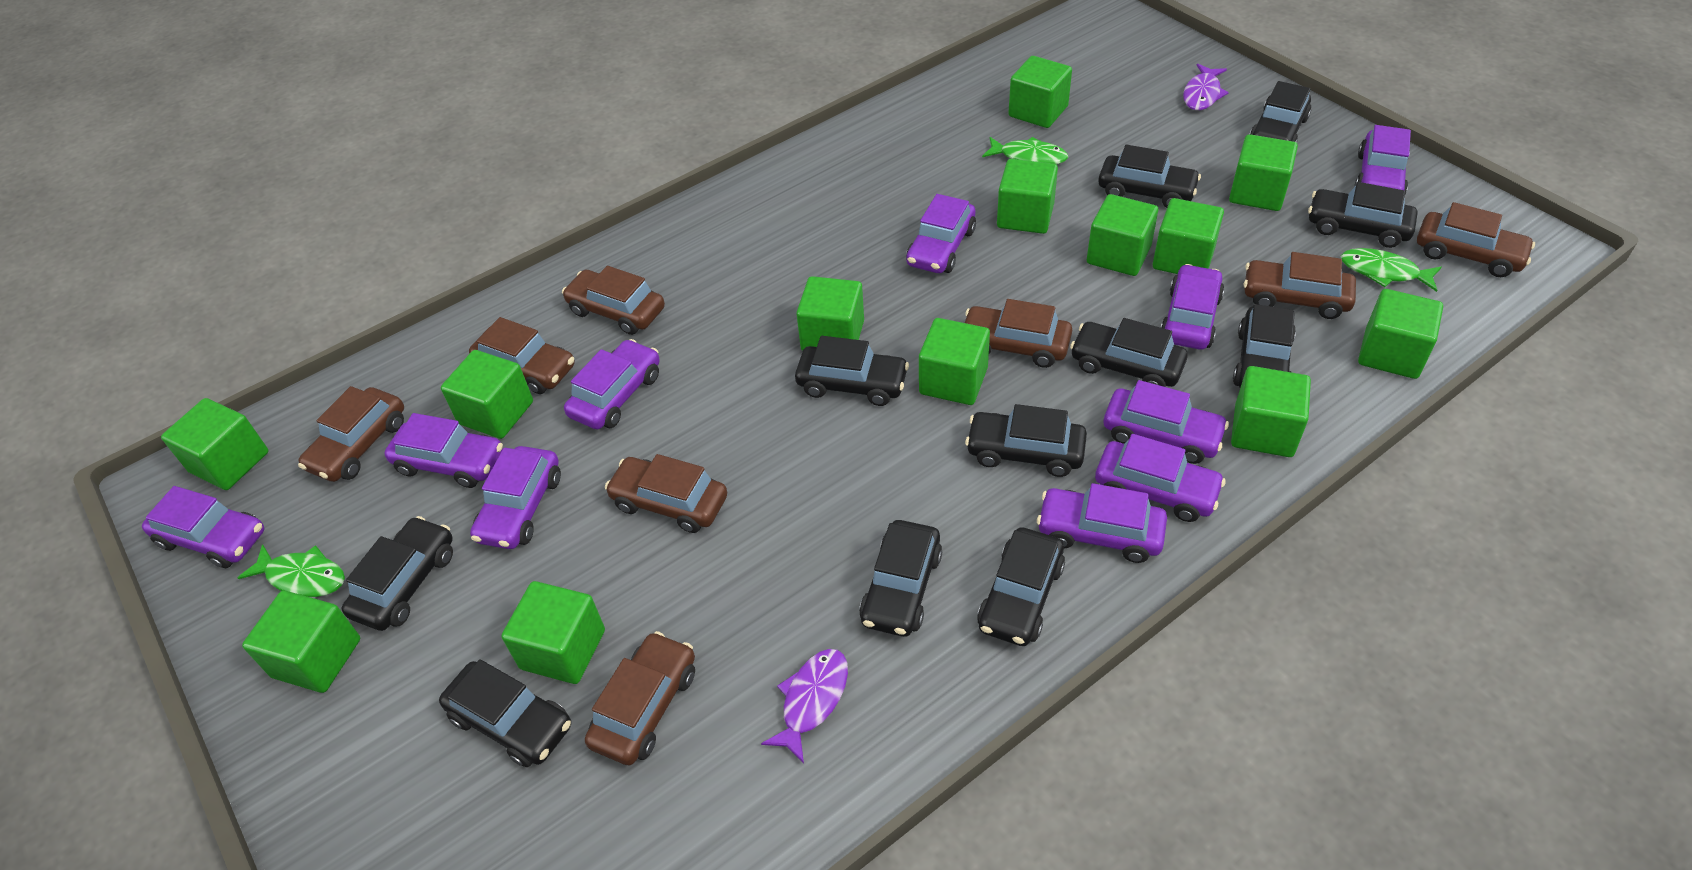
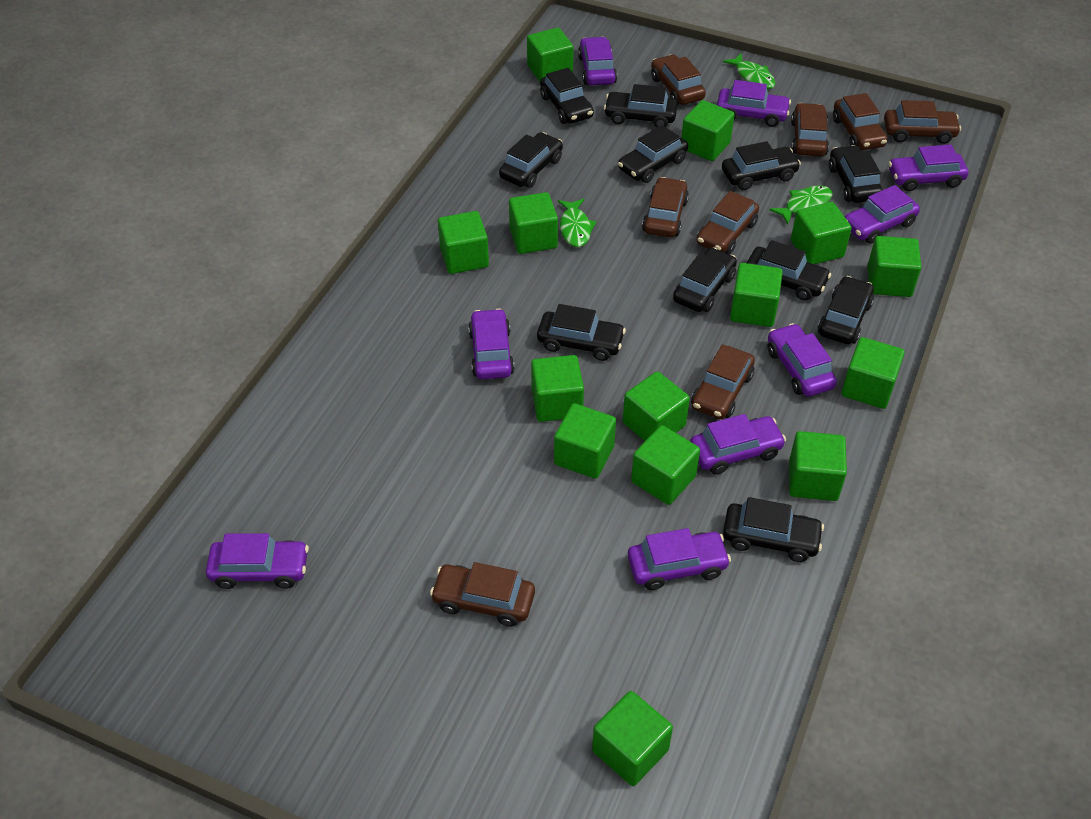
green cube: [161,398,268,490] [242,591,360,693] [441,350,533,439] [501,581,605,684] [796,276,864,351] [919,318,990,405] [997,159,1058,234] [1008,56,1072,128] [1087,194,1158,276] [1153,198,1224,274] [1229,134,1298,211] [1231,366,1311,457] [1358,289,1443,379] = 13 -> [438,211,489,274] [509,192,558,254] [527,28,574,82] [531,355,584,422] [554,403,616,479] [592,691,673,786] [623,371,690,441] [631,425,700,505] [681,100,735,161] [730,263,783,327] [789,431,847,501] [791,202,852,264] [842,337,905,409] [867,236,922,297] = 14
purple car: [142,486,264,568] [385,413,503,488] [470,446,561,549] [564,339,660,429] [906,194,976,273] [1037,483,1167,563] [1095,434,1226,522] [1104,380,1229,464] [1160,264,1225,350] [1354,125,1411,195] = 10 -> [206,533,309,589] [468,308,515,379] [578,37,617,85] [628,528,731,590] [690,414,786,475] [717,80,791,127] [767,323,837,396] [845,185,920,244] [888,144,969,191] = 9
purple fish: [761,649,848,763] [1183,64,1229,110] = 2 -> none = 0

